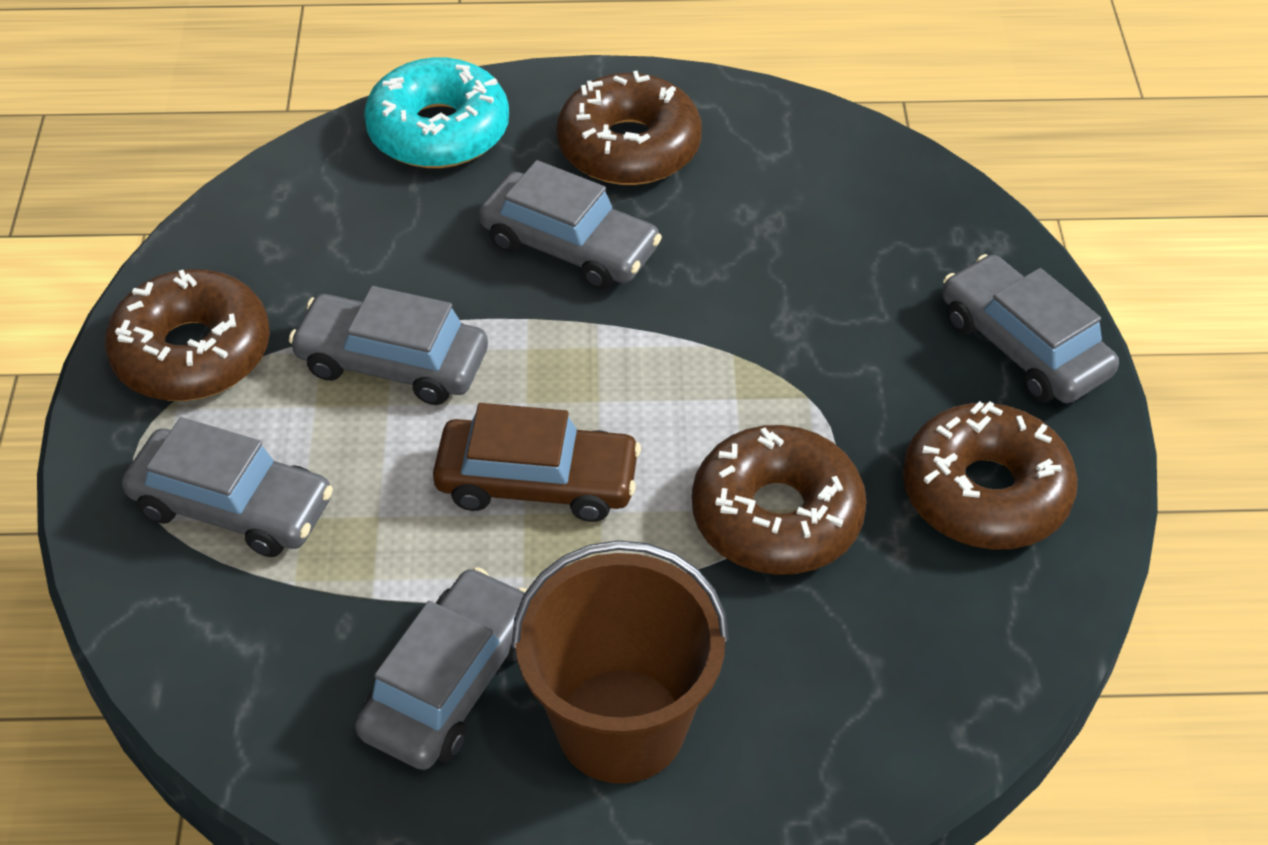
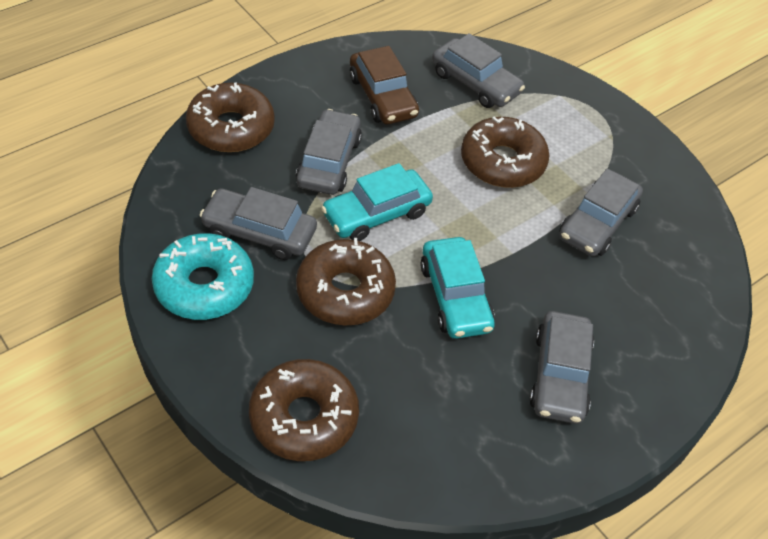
brown bucket: [512,540,729,784] = 1 -> none = 0
turquoise car: none = 0 -> [321,163,433,241] [420,237,495,339] = 2

